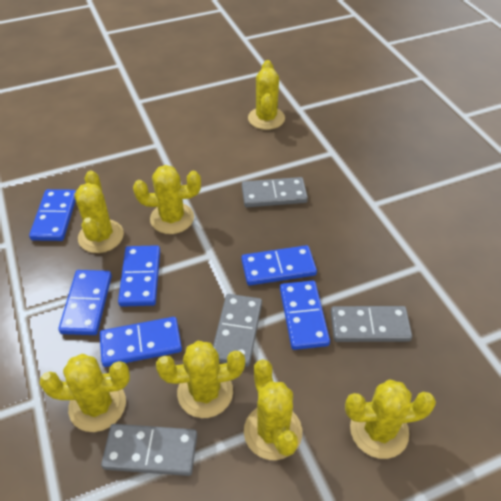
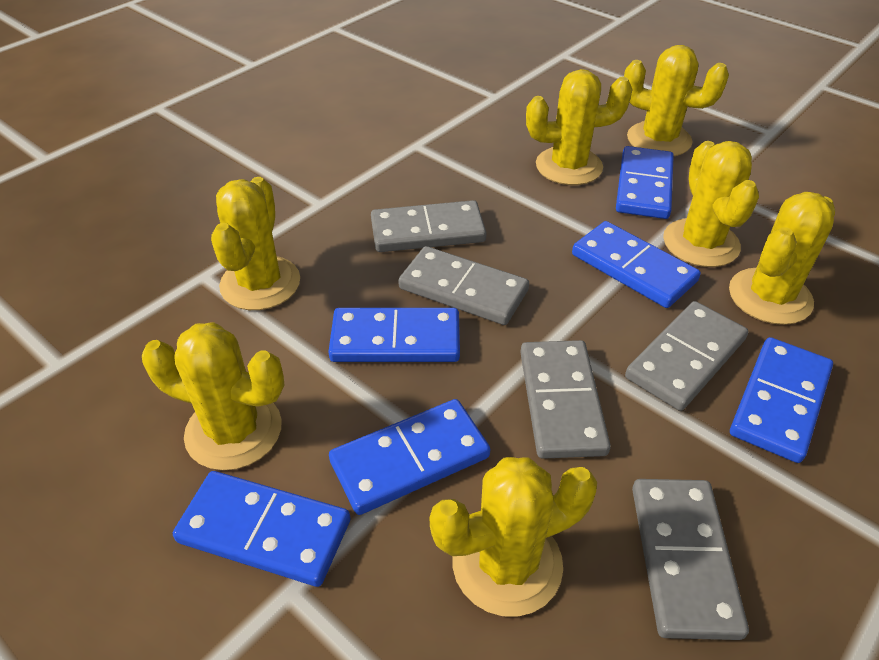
grey domino: [101,424,197,476] [213,294,262,367] [242,177,308,207] [331,306,412,342] = 4 -> [371,200,487,252] [398,246,529,325] [520,340,611,459] [625,301,749,411] [632,479,749,640] = 5

